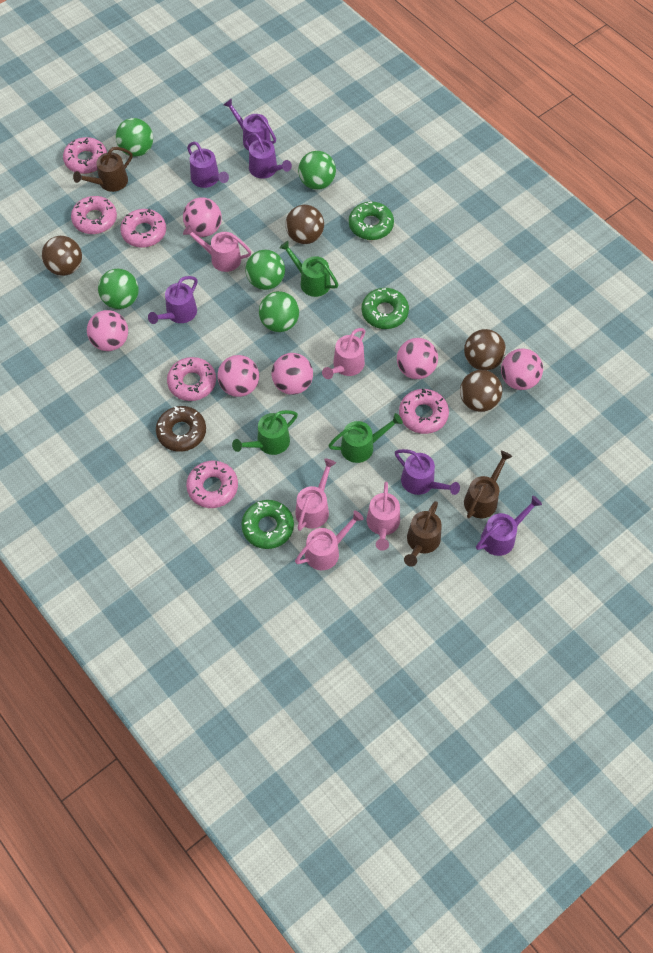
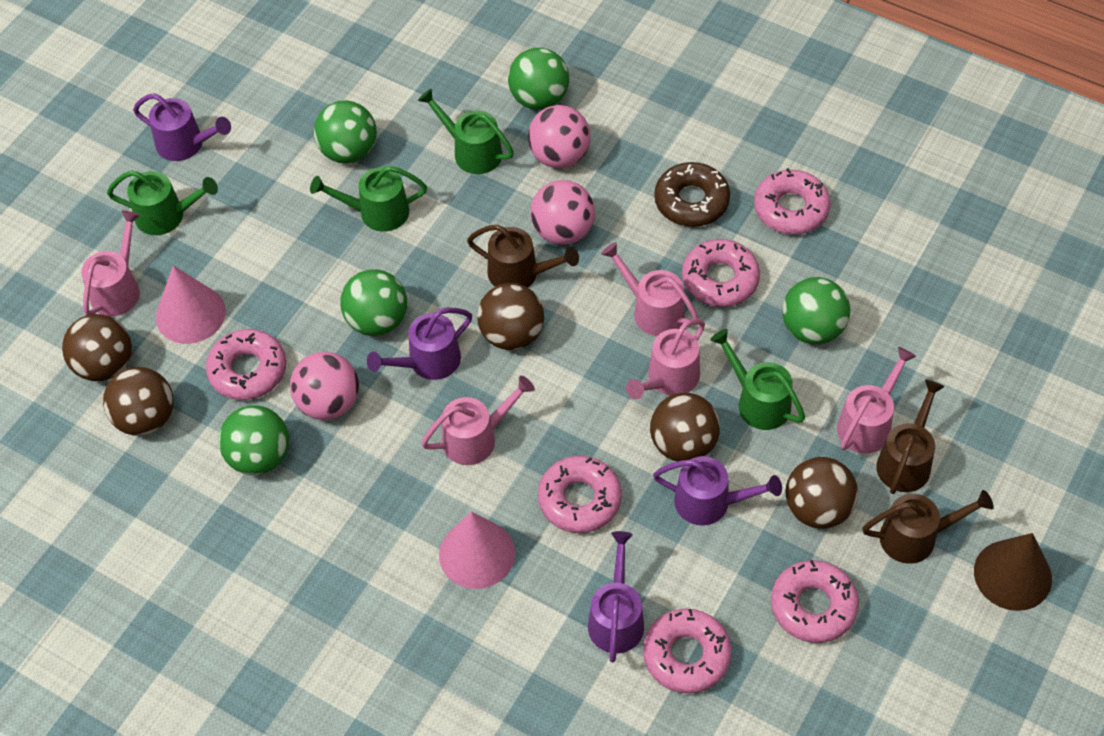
brown ball: [42,236,82,276] [285,205,324,244] [460,370,502,412] [464,329,506,370] = 4 -> [62,314,132,381] [103,367,174,436] [477,283,544,350] [650,393,720,461] [786,457,858,529] = 5
brown cone: none = 0 -> [974,533,1052,611] = 1
green donut: [241,500,294,549] [349,201,394,240] [362,288,409,329] = 3 -> none = 0
green watering can: [232,410,298,455] [279,241,338,297] [328,413,403,463] = 3 -> [107,170,218,235] [310,166,427,232] [418,88,514,174] [710,329,805,430] = 4
pink ball: [87,310,128,351] [183,197,222,237] [217,355,259,397] [272,353,313,395] [397,338,438,379] [501,348,543,390] = 6 -> [290,352,359,420] [528,105,591,168] [530,180,595,245] = 3
pink cone: none = 0 -> [156,265,226,344] [439,512,515,589] = 2
purple watering can: [148,276,197,324] [187,142,229,188] [224,98,276,151] [244,133,292,179] [395,449,460,495] [476,496,542,556] = 6 -> [133,93,231,161] [367,307,472,380] [588,531,644,662] [653,456,782,526] = 4

